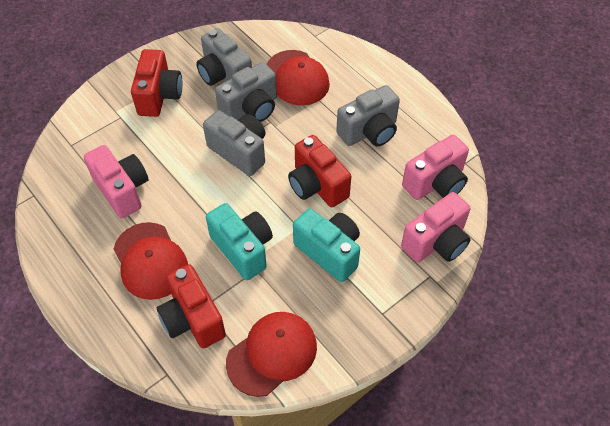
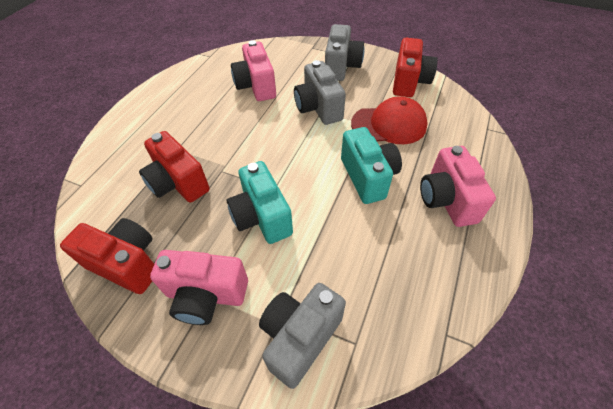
grey camera: [196,28,252,86] [203,110,265,176] [215,62,277,122] [336,85,400,146] = 4 -> [259,283,346,389] [294,60,346,125] [325,24,364,81] = 3
red cap: [114,222,188,300] [226,312,317,397] [266,50,330,105] = 3 -> [351,96,428,144] = 1

